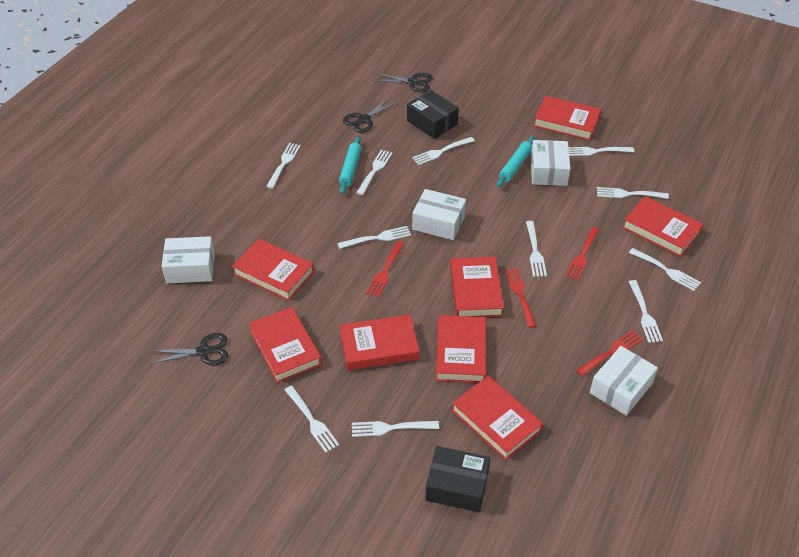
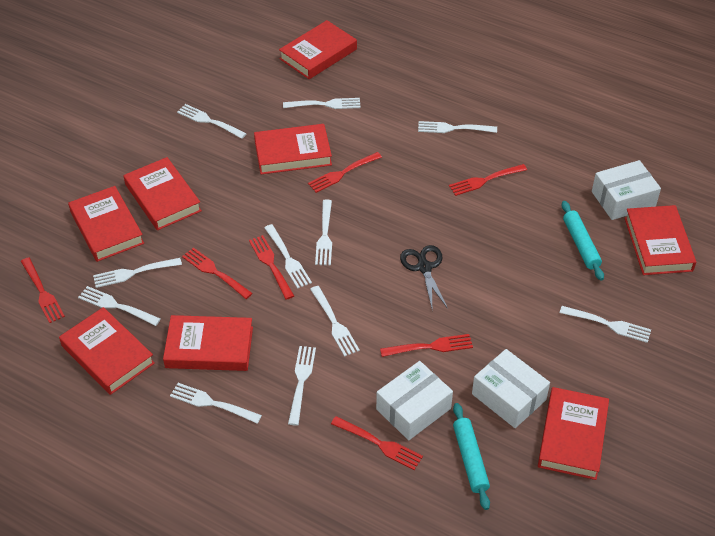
black box: [407,90,459,139] [426,446,490,512] = 2 -> none = 0
black scissors: [150,333,228,365] [343,98,397,133] [372,73,433,92] = 3 -> [400,245,448,309] = 1
red fork: [366,241,404,298] [504,268,536,328] [565,227,599,280] [576,330,643,376] = 4 -> [21,257,65,323] [182,247,253,299] [249,235,294,300] [308,152,382,193] [331,416,423,470] [380,334,473,357] [449,164,527,196] = 7
white box: [161,236,215,283] [412,189,466,240] [531,140,570,186] [590,346,658,416] = 4 -> [376,361,453,440] [472,349,550,428] [592,160,661,220] = 3

